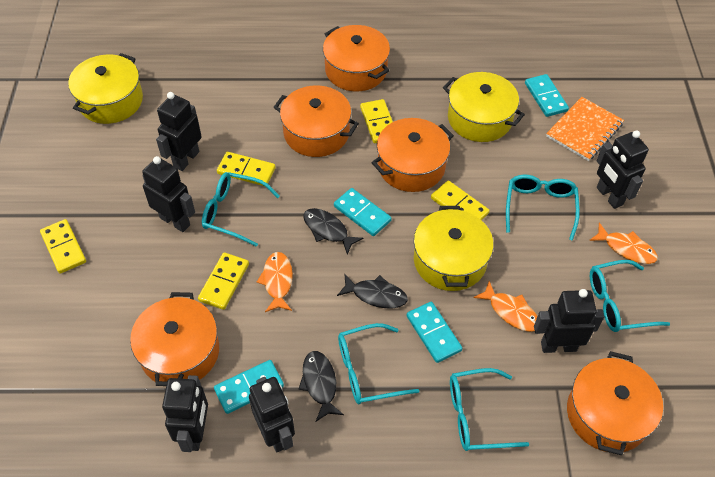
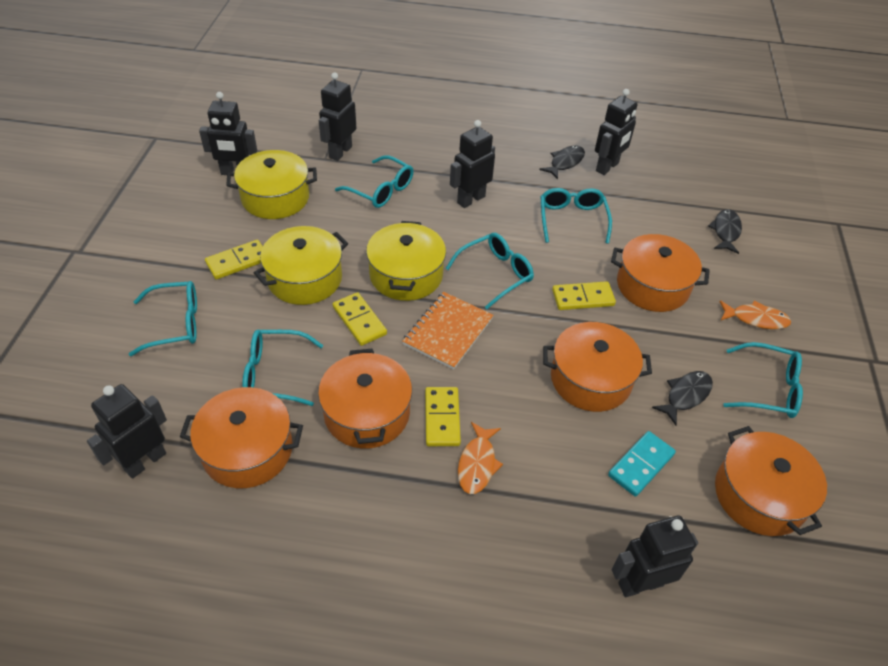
orange fish: [257,252,293,312] [473,281,538,332] [589,223,658,264] = 3 -> [458,422,503,494] [719,300,791,329] = 2
turquoise domino: [214,360,284,414] [334,188,392,236] [407,302,462,363] [525,74,569,117] = 4 -> [608,431,676,497] = 1
turquoise glasses: [202,172,280,247] [338,323,419,404] [450,368,529,451] [506,175,580,241] [590,260,670,332] = 5 -> [129,281,197,356] [242,330,323,406] [335,155,413,208] [445,233,534,309] [540,188,612,244] [723,342,803,418] = 6
yellow domino: [40,219,86,274] [198,253,249,310] [217,152,276,186] [360,99,393,143] [431,180,489,220] = 5 -> [205,240,263,279] [333,292,387,346] [425,387,461,446] [552,281,616,310] = 4

